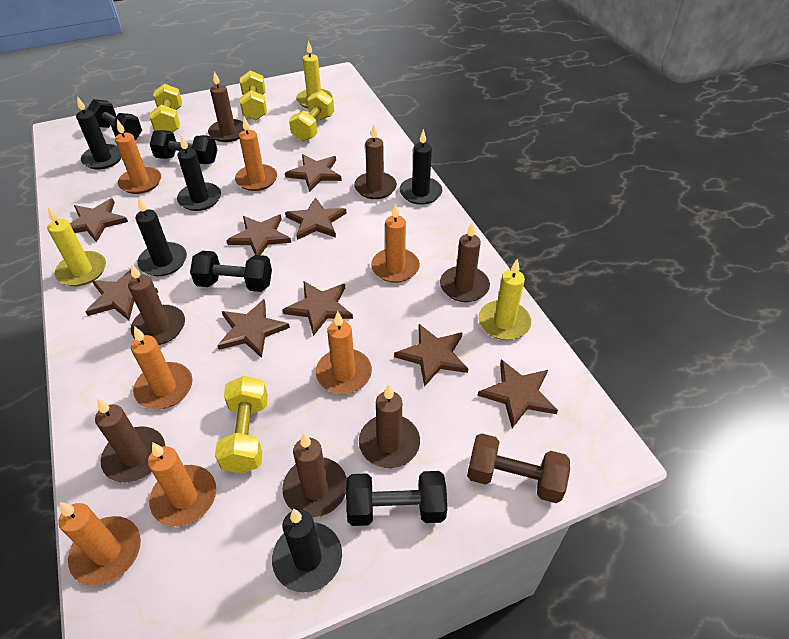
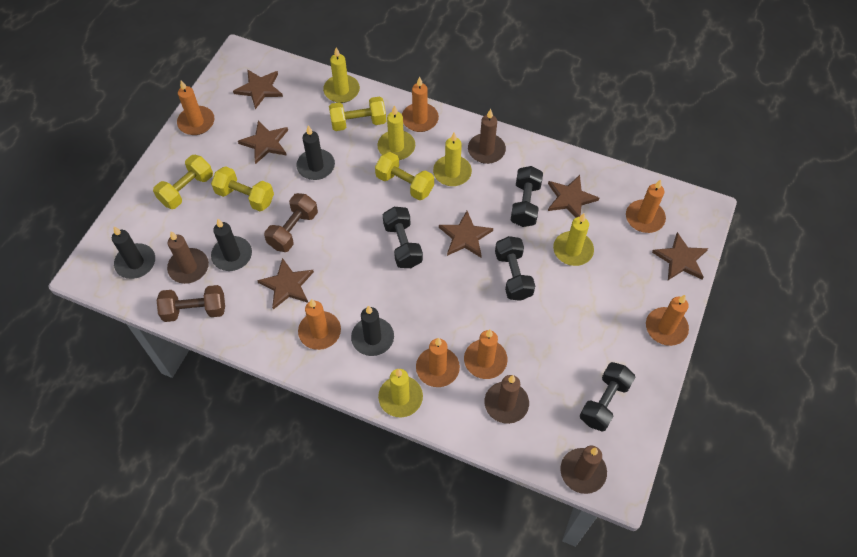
black candle: [76,96,121,169] [136,197,187,276] [177,135,221,211] [272,509,342,593] [400,129,442,205] = 5 -> [112,227,155,279] [211,219,252,271] [296,126,335,180] [351,305,394,356] = 4
brown candle: [95,398,165,483] [128,264,185,345] [208,71,244,142] [282,433,347,517] [354,125,397,199] [359,384,420,468] [440,222,490,302] = 7 -> [167,231,209,284] [468,109,506,164] [484,375,529,424] [560,446,607,494] = 4
brown dumbbell: [467,433,570,503] = 1 -> [156,285,225,322] [264,193,318,252] = 2
brown star: [70,198,128,243] [86,269,158,320] [217,299,290,358] [226,215,291,255] [283,281,353,336] [285,154,342,192] [285,197,346,240] [394,324,468,387] [478,359,558,428] = 9 -> [233,69,283,109] [238,121,288,164] [257,258,314,310] [439,211,493,257] [548,175,599,218] [652,232,708,280] = 6
yellow candle: [47,207,106,286] [296,40,333,109] [479,259,531,340] = 3 -> [323,47,360,103] [377,106,415,160] [378,369,423,418] [433,133,472,186] [553,213,594,266] = 5

